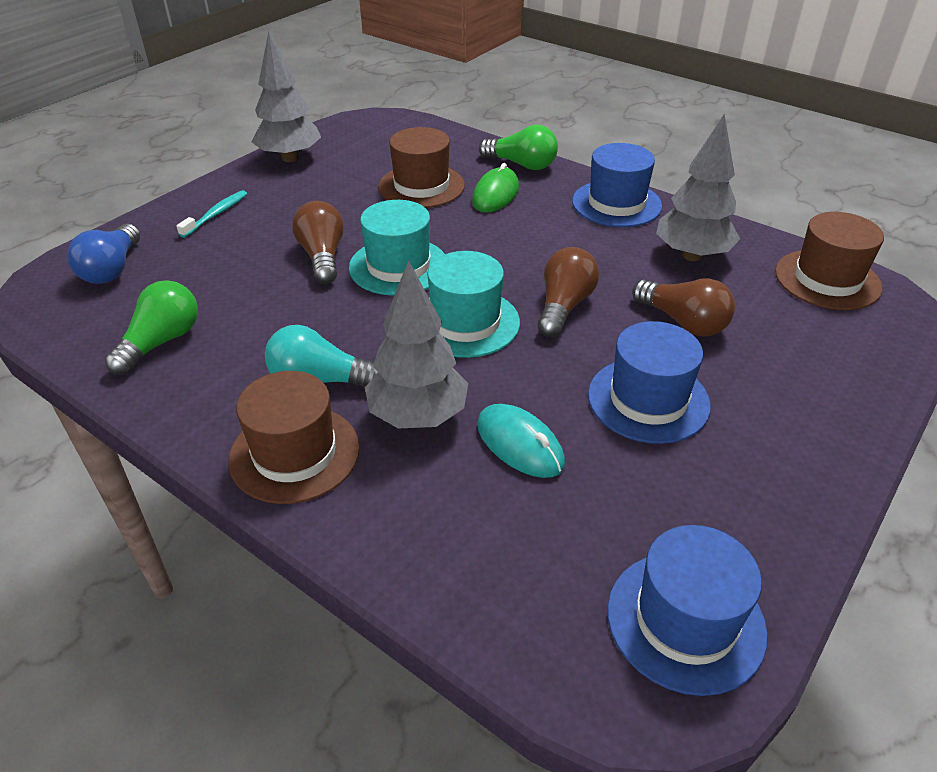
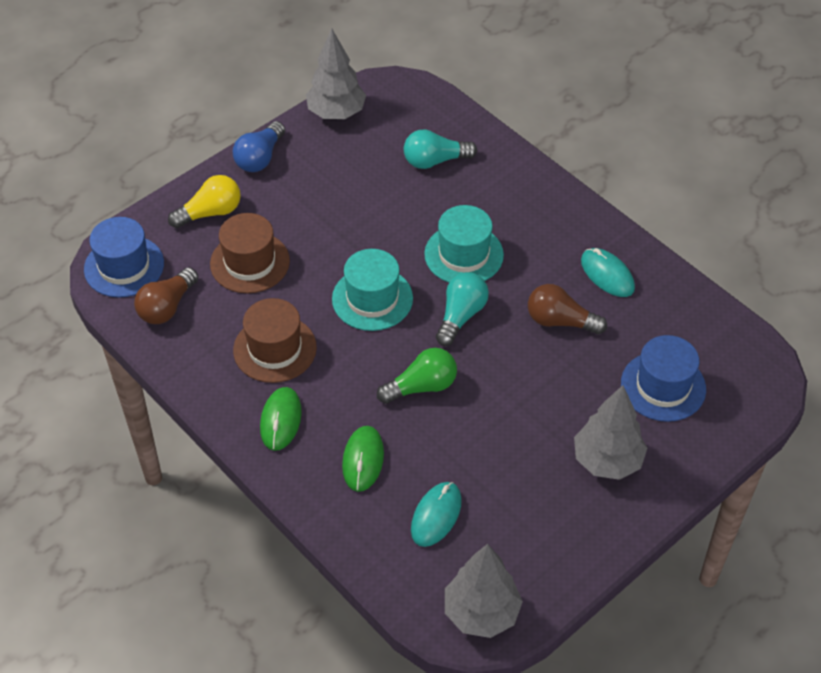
blue hat: [572,143,662,227] [588,321,711,444] [607,525,768,696] = 3 -> [84,217,164,298] [621,335,706,422] = 2
brown hat: [228,371,360,504] [378,127,465,208] [775,212,884,310] = 3 -> [210,213,290,293] [233,298,317,383] = 2
brown light bulb: [292,201,344,284] [538,247,599,337] [632,278,735,336] = 3 -> [134,267,198,324] [528,284,607,334] = 2
green light bulb: [104,280,198,375] [479,125,558,170] = 2 -> [377,348,457,404] = 1
green mouse: [472,163,519,212] = 1 -> [260,387,302,451] [342,426,384,492] = 2
turquoise light bulb: [265,325,378,387] = 1 -> [404,130,477,169] [436,272,489,346] = 2
turquoise mouse: [477,404,565,478] = 1 -> [411,482,462,547] [581,248,635,297] = 2
turquoise toothbrush: [176,190,247,238] = 1 -> none = 0
yellow light bulb: none = 0 -> [168,175,241,228] = 1

